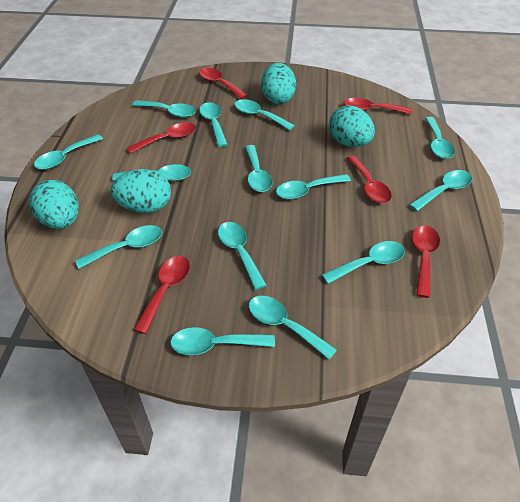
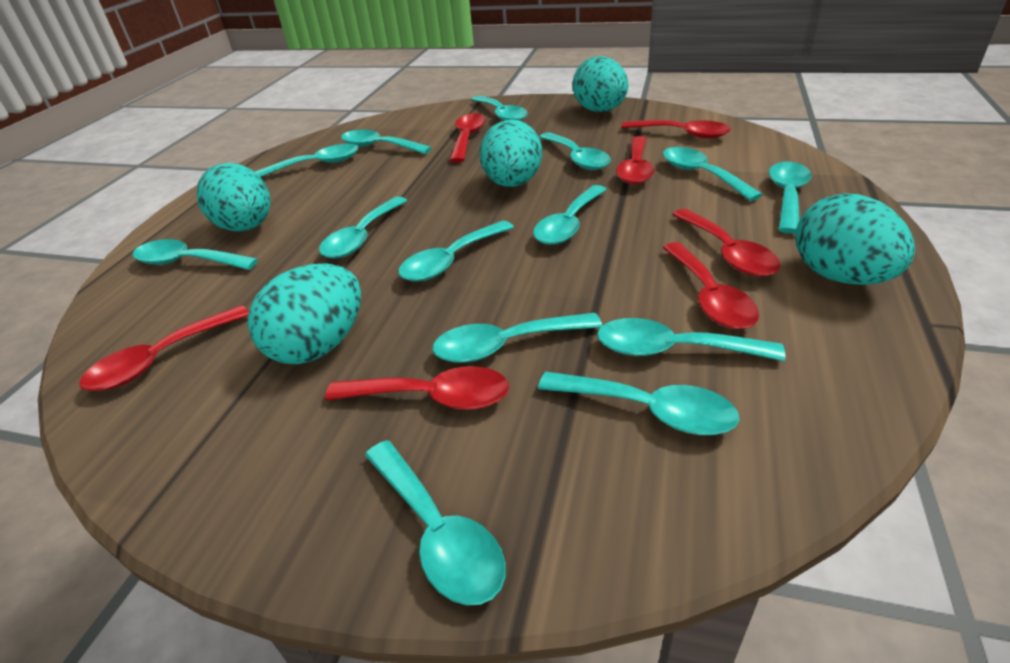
red spoon: [127,122,196,154] [134,256,190,334] [199,68,248,99] [344,98,412,115] [347,155,392,204] [412,225,440,298] = 6 -> [79,305,249,391] [325,366,509,410] [450,113,486,162] [616,136,655,184] [621,120,731,139] [663,242,759,329] [672,209,781,277] = 7
turquoise egg: [29,180,79,229] [111,169,171,213] [261,63,296,104] [329,105,375,147] = 4 -> [196,163,271,231] [248,263,361,365] [479,119,542,187] [572,56,628,112] [796,193,915,285] = 5

